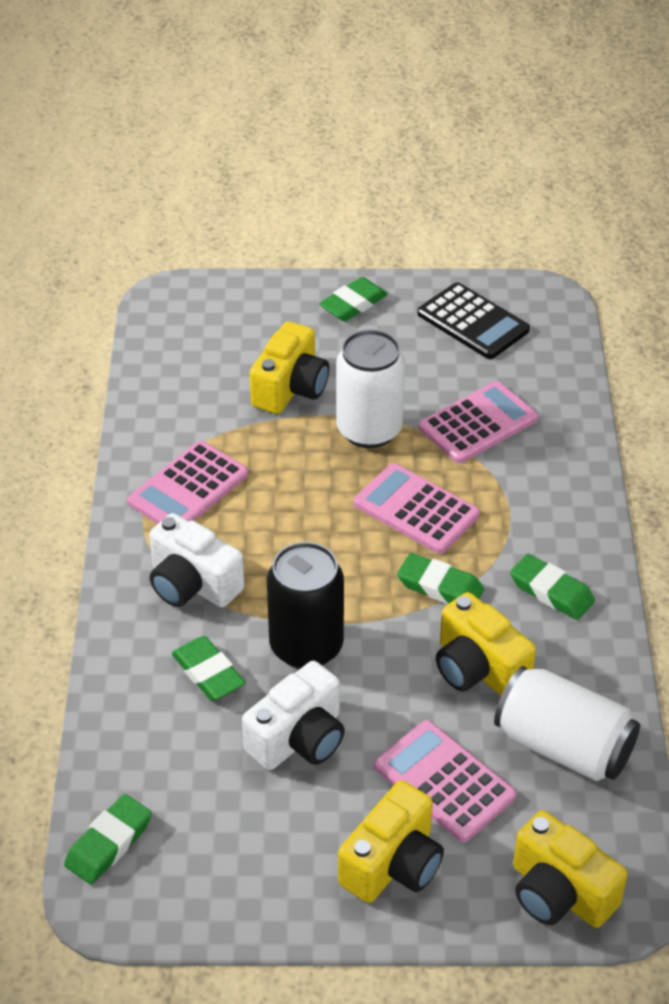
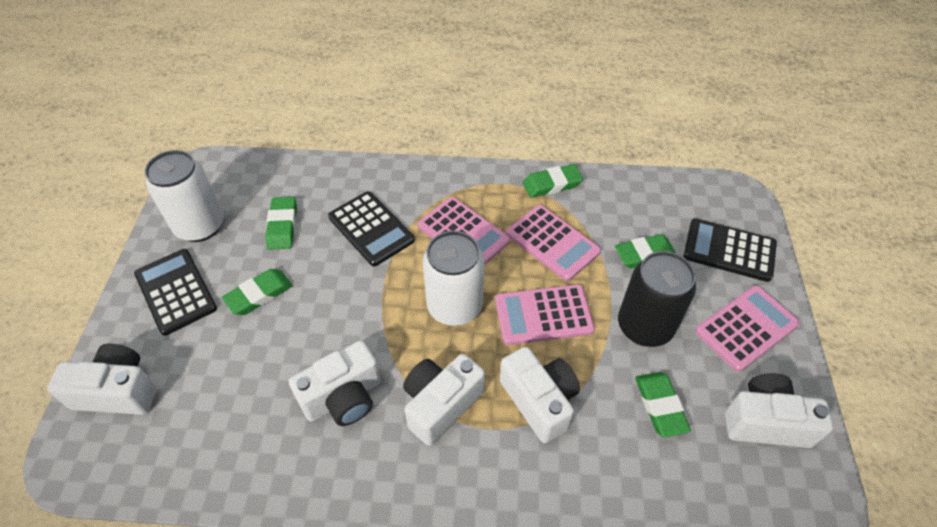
black calculator: [417,282,530,359] = 1 -> [134,249,217,335] [328,191,415,266] [684,218,777,282] = 3
white camera: [149,513,245,608] [242,661,345,770] = 2 -> [47,344,157,415] [289,341,381,426] [403,354,485,446] [500,347,580,443] [725,373,833,448] = 5
yellow camera: [250,321,329,414] [338,780,444,903] [436,592,536,696] [513,810,628,928] = 4 -> none = 0

